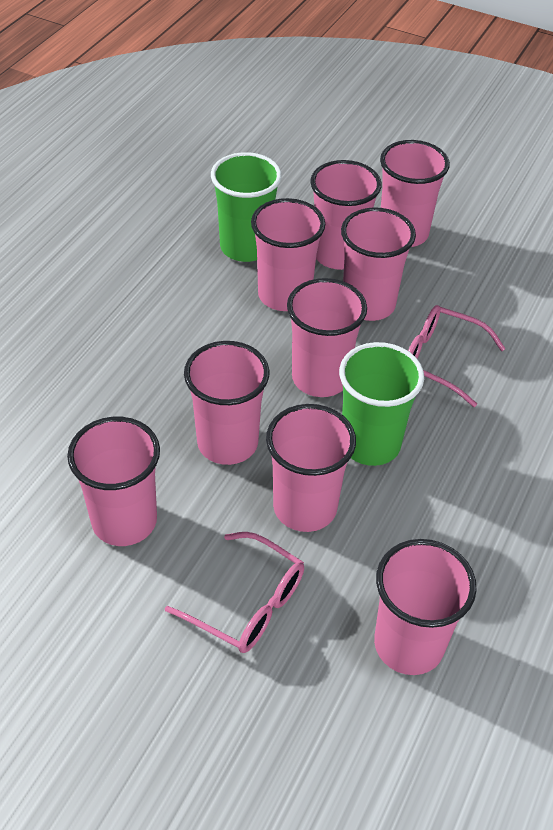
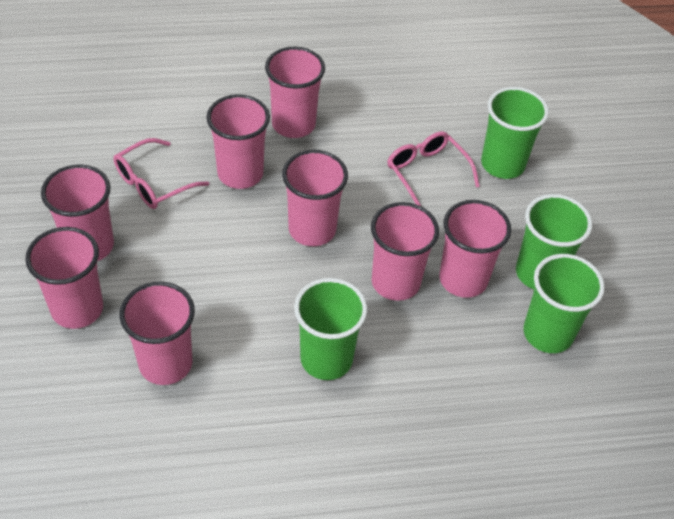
green cup: [211,152,282,262] [339,342,424,466] = 2 -> [294,278,368,380] [481,87,549,179] [516,194,592,289] [523,254,605,353] = 4
pink cup: [67,417,160,546] [184,341,269,465] [251,198,325,311] [266,404,356,532] [287,278,367,397] [310,160,381,270] [341,207,416,321] [374,539,477,675] [380,140,450,247] = 9 -> [25,227,103,329] [41,164,114,261] [119,281,195,385] [207,94,270,189] [265,47,325,138] [282,150,348,246] [371,202,439,301] [439,200,511,298] = 8

